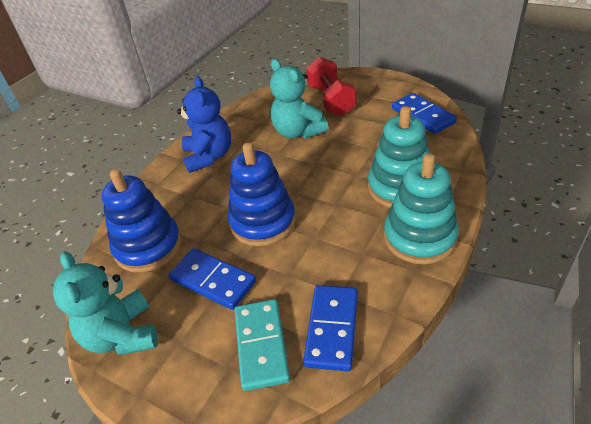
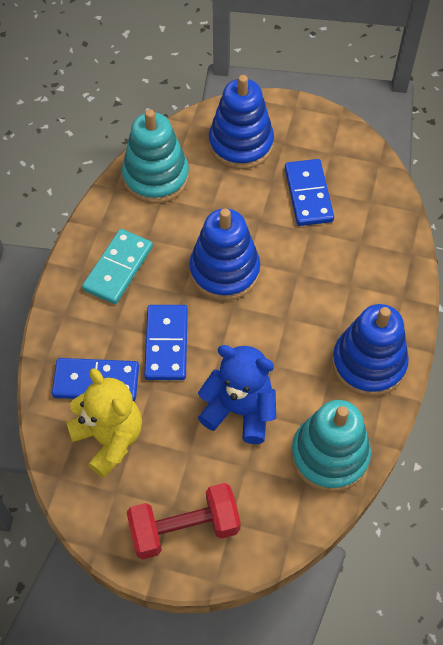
blue stacking toy: [102,169,181,273] [228,142,296,246] = 2 -> [189,208,260,301] [209,75,274,169] [332,304,409,397] = 3
turquoise teddy bear: [53,251,158,355] [270,59,329,139] = 2 -> none = 0
yellow teddy bear: none = 0 -> [66,368,142,478] = 1

